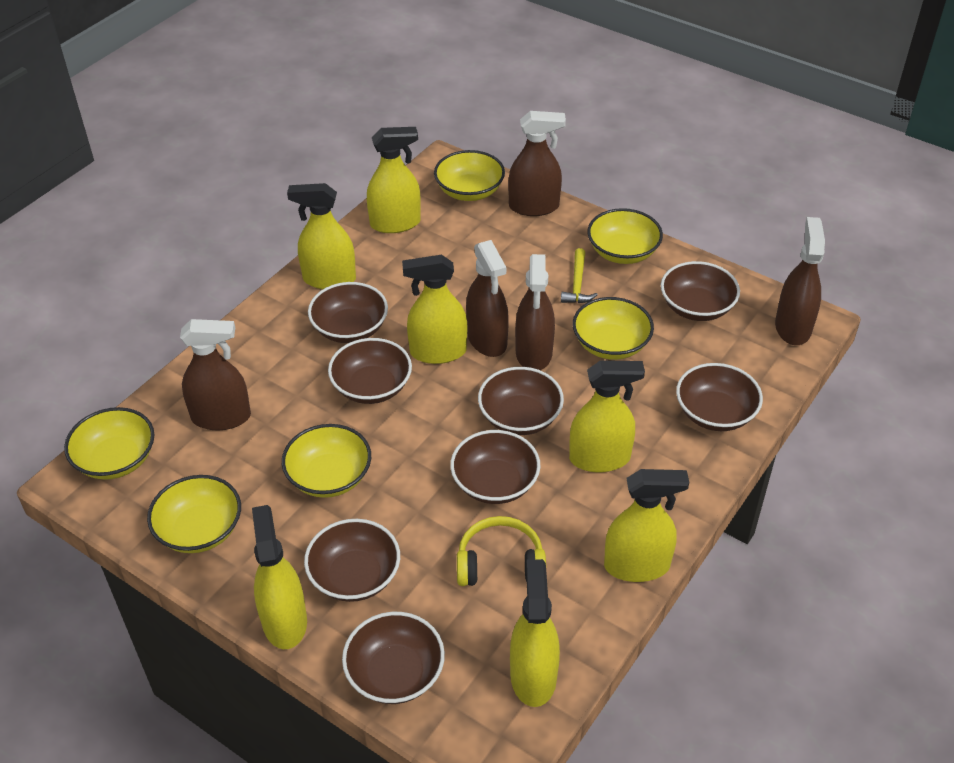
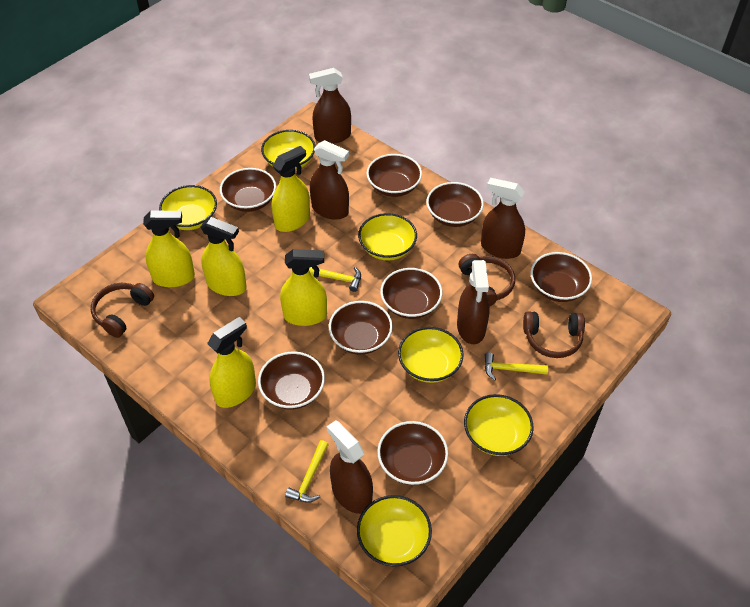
brown headphones: none = 0 -> [91,283,154,338] [459,254,515,306] [523,311,585,358] = 3
yellow hammer: [561,248,598,303] = 1 -> [285,440,329,503] [309,267,361,292] [485,352,548,380] = 3
yellow headphones: [457,516,546,586] = 1 -> none = 0
yellow spray bottle: [252,505,307,649] [287,183,356,289] [367,127,421,233] [402,255,467,364] [510,559,560,707] [569,360,645,472] [604,469,689,582] = 7 -> [143,211,195,287] [201,217,247,296] [207,317,256,408] [272,146,310,232] [280,249,327,326] = 5

